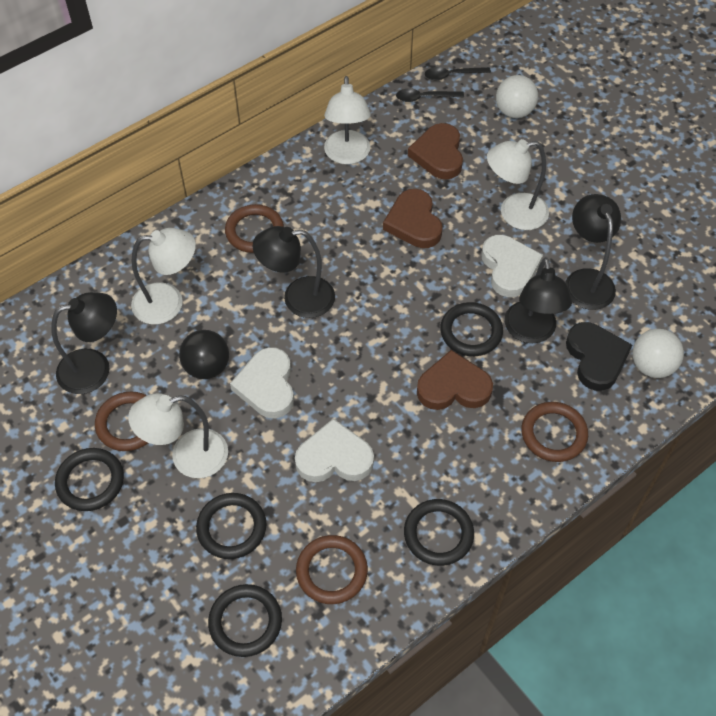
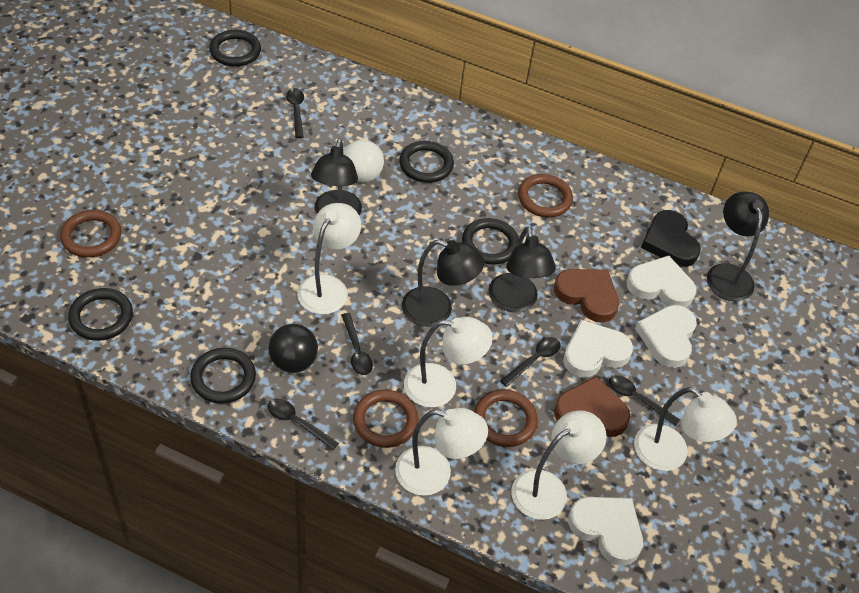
black spoon: [396,88,464,102] [425,67,491,80] = 2 -> [268,399,339,450] [286,88,304,138] [341,313,373,375] [500,337,561,387] [609,375,680,426] = 5
brown heart: [383,189,443,248] [408,123,463,179] [417,350,493,410] = 3 -> [554,269,619,322] [554,376,631,437] = 2
white ball: [496,75,538,118] [632,329,684,378] = 2 -> [343,140,384,183] = 1
white heart: [230,347,294,418] [295,418,374,482] [481,235,543,297] = 3 -> [563,320,633,378] [568,497,643,566] [627,256,696,308] [635,305,697,368] = 4
white lamp: [128,393,228,478] [131,228,196,324] [324,76,371,165] [487,139,549,230] = 4 -> [297,203,361,315] [395,408,488,496] [404,317,493,407] [511,410,607,520] [634,387,737,471] = 5

